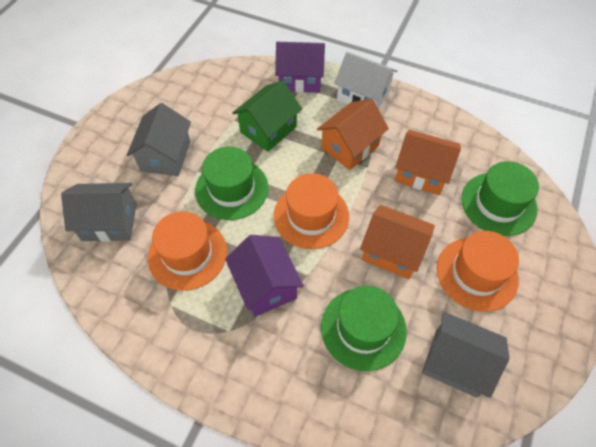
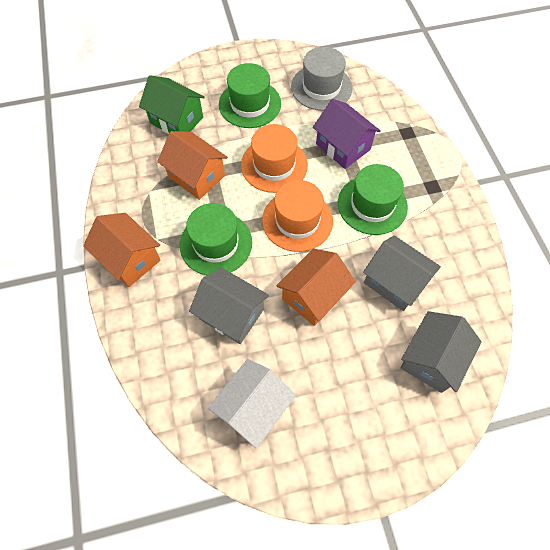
grey hat: none = 0 -> [291,47,352,111] = 1
orange hat: [148,211,227,291] [274,173,349,249] [437,231,519,312] = 3 -> [241,124,308,193] [262,180,333,252] = 2
purple house: [225,235,304,317] [275,42,325,93] = 2 -> [313,99,381,169] = 1

